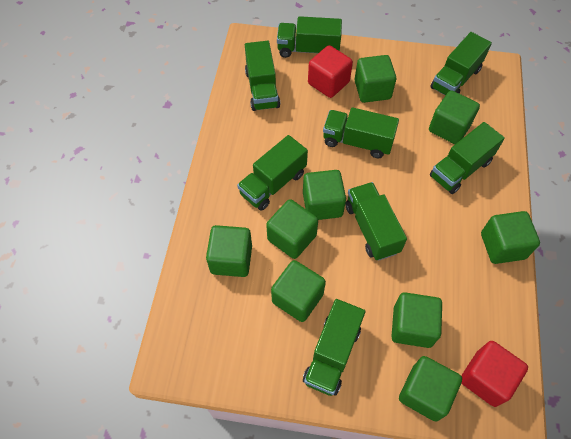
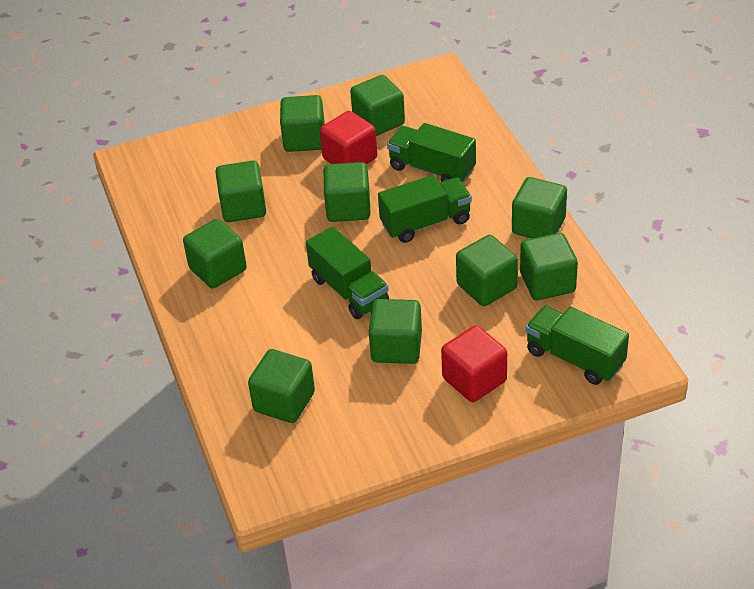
green cube: [206,225,252,277] [266,199,318,259] [271,260,326,322] [303,170,346,220] [355,55,396,103] [391,292,442,348] [399,356,462,421] [429,91,480,144] [481,211,540,264] = 9 -> [183,219,247,288] [215,161,266,222] [248,349,315,423] [280,95,325,152] [324,162,371,222] [350,75,405,136] [369,299,422,364] [456,235,518,306] [512,177,567,238] [520,233,578,300] = 10
green truck: [237,135,308,211] [245,41,280,111] [277,16,342,58] [303,299,365,396] [323,107,399,158] [345,182,407,261] [430,32,492,96] [430,122,505,194] = 8 -> [306,226,389,319] [378,175,472,243] [387,123,476,183] [526,306,629,385] = 4

